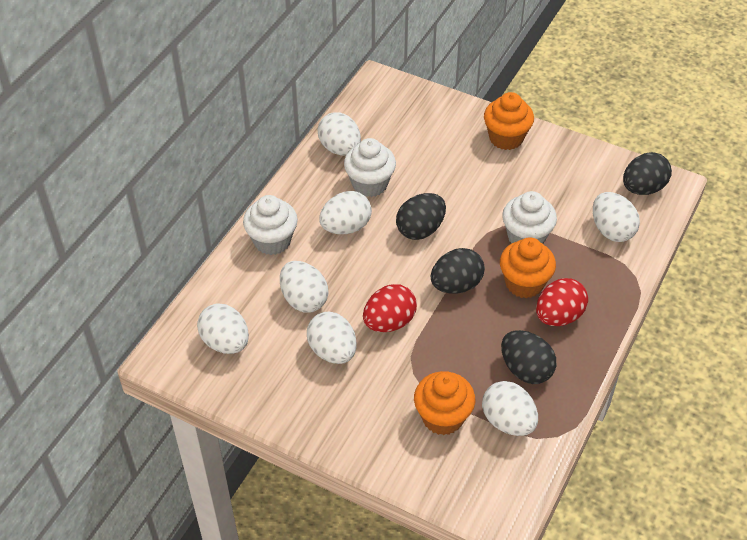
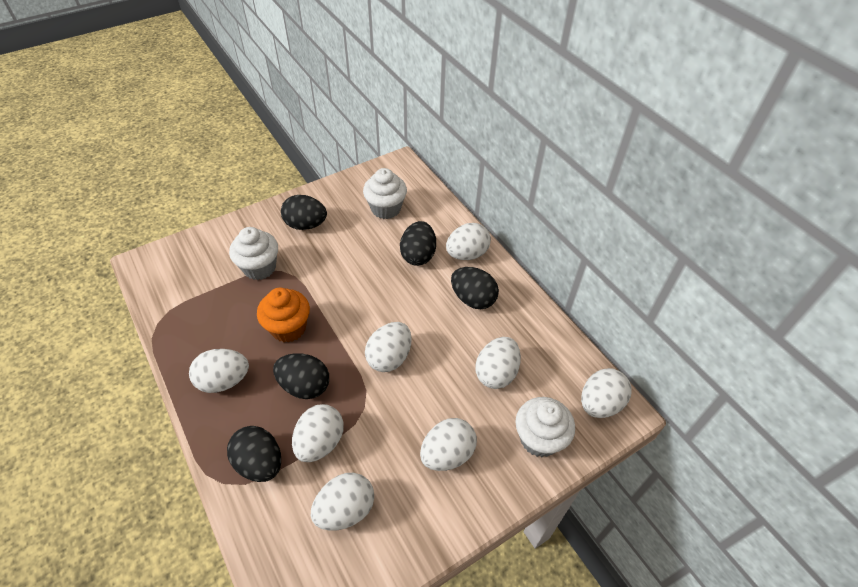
black egg: [396,193,446,240] [431,248,485,294] [501,330,556,384] [623,152,672,195] = 4 -> [227,426,281,482] [273,354,329,399] [281,195,327,230] [400,221,436,266] [451,267,499,309] = 5
orange cupcake: [414,371,475,435] [484,92,534,150] [500,237,556,298] = 3 -> [257,287,310,342] = 1
red egg: [363,284,417,332] [536,278,588,326] = 2 -> none = 0
white egg: [197,303,249,354] [280,261,328,312] [307,311,357,364] [318,112,361,155] [319,191,372,234] [482,381,538,436] [593,192,640,242] = 7 -> [189,349,249,393] [292,404,344,462] [311,473,374,531] [365,322,412,372] [420,418,477,471] [446,223,491,260] [475,337,521,389] [581,368,632,418] = 8

